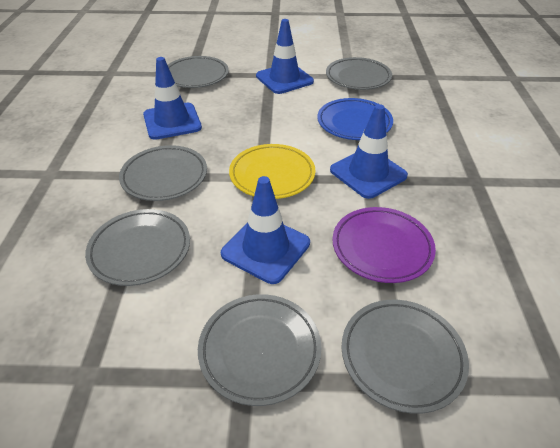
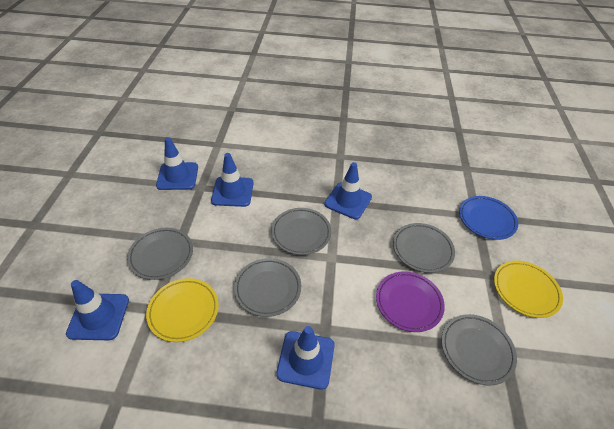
blue traffic cone: [143,57,202,140] [221,176,310,284] [256,19,314,94] [330,104,408,199] = 4 -> [66,280,129,340] [156,137,198,190] [211,153,254,207] [276,326,335,390] [324,162,372,219] = 5
grey plate: [85,209,190,286] [119,145,207,201] [168,56,229,88] [198,294,321,406] [326,57,392,90] [342,300,469,414] = 6 -> [127,228,193,280] [234,258,301,317] [271,208,331,255] [393,223,455,273] [441,314,517,385] = 5
yellow plate: [229,144,315,199] = 1 -> [146,278,219,342] [494,261,563,318] = 2

